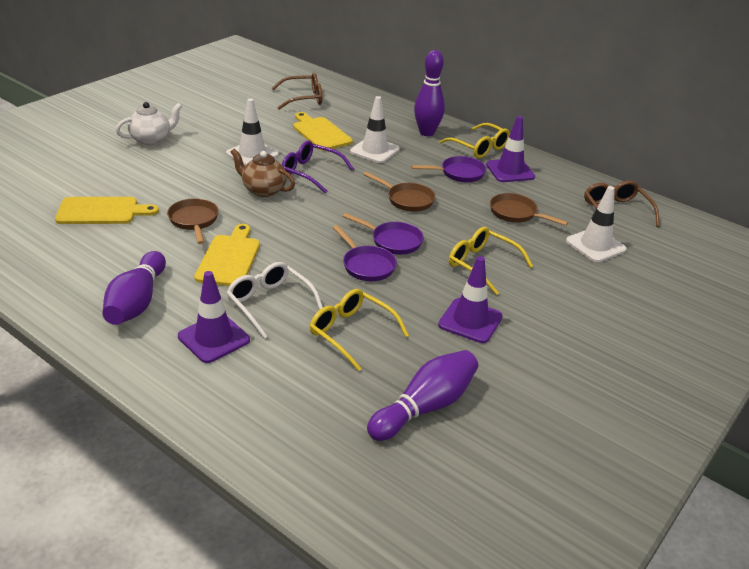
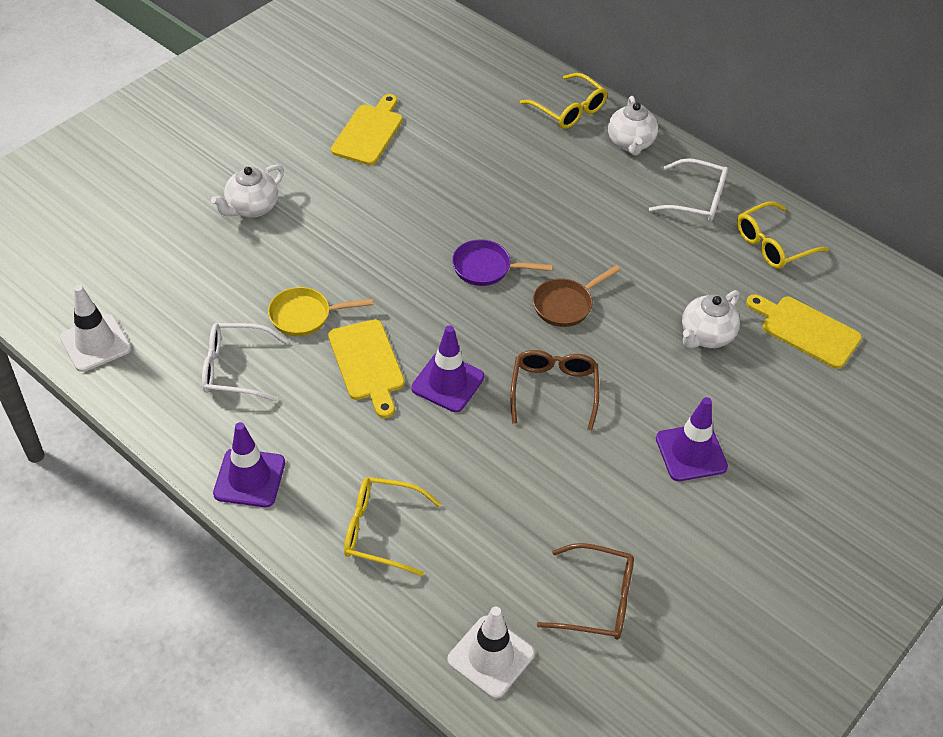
brown pan: [167,198,218,244] [364,172,435,212] [490,193,568,226] = 3 -> [533,265,621,327] = 1
brown teapot: [231,149,295,197] = 1 -> none = 0
purple bowling pin: [102,251,166,325] [367,350,478,441] [414,50,445,136] = 3 -> none = 0
purple glasses: [282,140,354,193] = 1 -> none = 0
purple pan: [333,225,397,281] [343,213,424,255] [411,156,486,182] = 3 -> [452,239,553,286] = 1
white glasses: [226,262,323,339] = 1 -> [202,323,287,401] [649,158,728,222] = 2
white teapot: [116,102,182,145] = 1 -> [211,165,284,218] [608,96,658,155] [682,290,740,348] = 3
white traffic cone: [226,99,279,166] [350,96,400,163] [566,186,627,262] = 3 -> [60,285,131,372] [447,607,535,699] = 2
yellow pan: none = 0 -> [268,287,373,336] = 1

